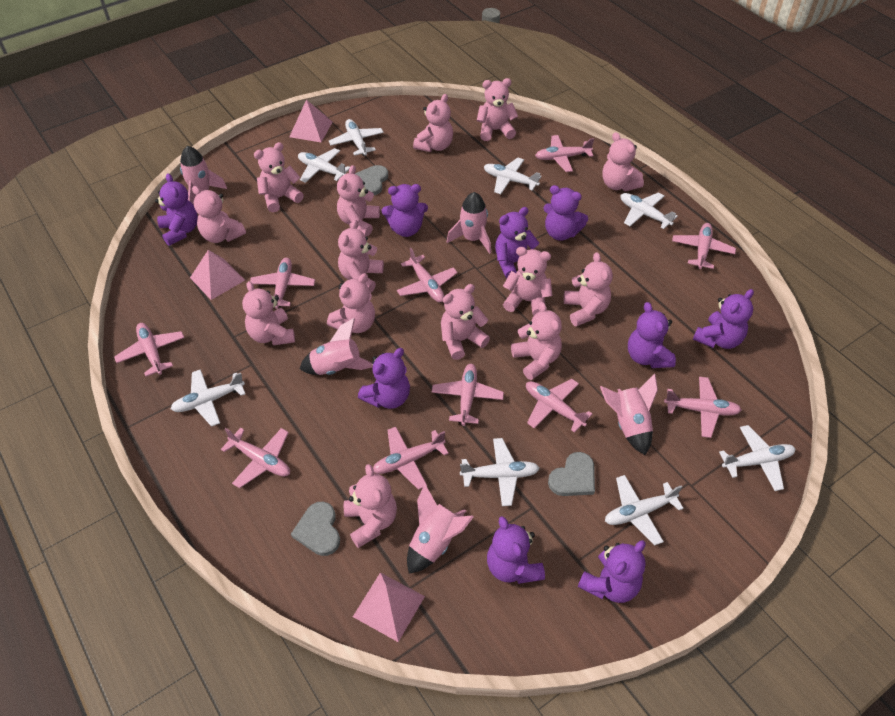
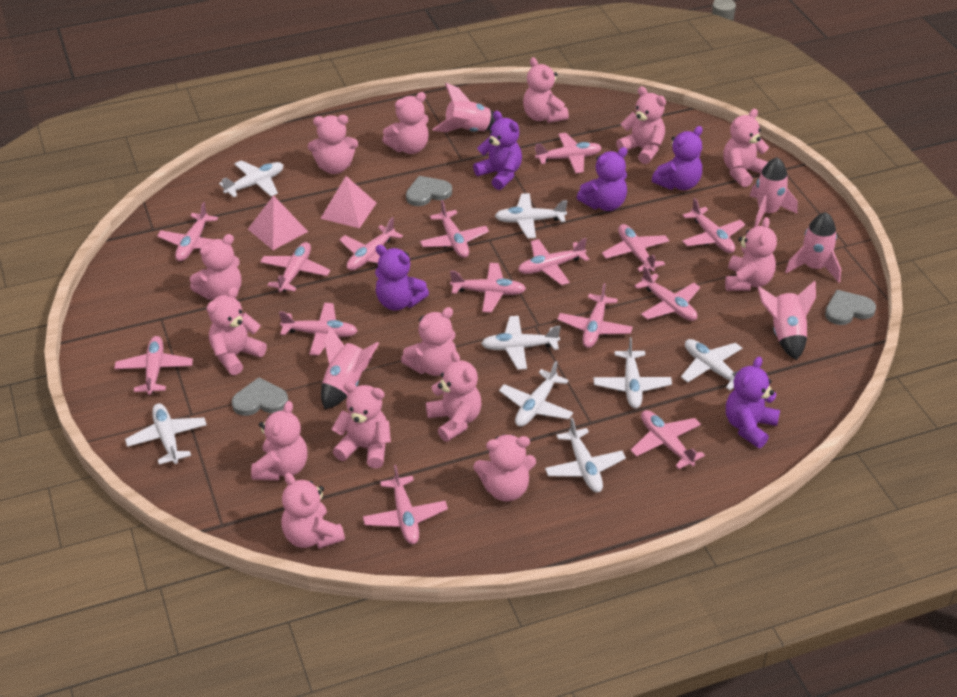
pink plane: [114,323,184,377] [221,428,290,488] [250,258,315,309] [373,427,449,490] [397,248,458,302] [432,364,504,426] [526,379,592,433] [535,135,594,172] [664,377,742,438] [672,223,736,269] = 10 -> [114,336,193,395] [157,202,218,261] [260,242,330,292] [279,303,358,356] [339,217,403,271] [363,465,448,544] [420,200,489,258] [450,263,526,313] [518,238,589,285] [535,133,602,174] [558,283,633,348] [602,224,669,272] [630,410,705,469] [634,266,700,321] [682,198,745,253] = 15
pink pyramid: [190,250,245,300] [289,100,332,142] [353,573,425,642] = 3 -> [248,195,308,250] [320,176,377,228] = 2
purple teddy bear: [155,173,198,246] [358,348,410,409] [382,184,428,237] [487,516,545,584] [495,207,539,279] [543,185,588,241] [578,540,646,603] [628,302,676,368] [693,289,754,349] = 9 -> [375,245,429,311] [473,111,522,190] [577,147,628,211] [652,126,703,190] [726,356,780,448] = 5

